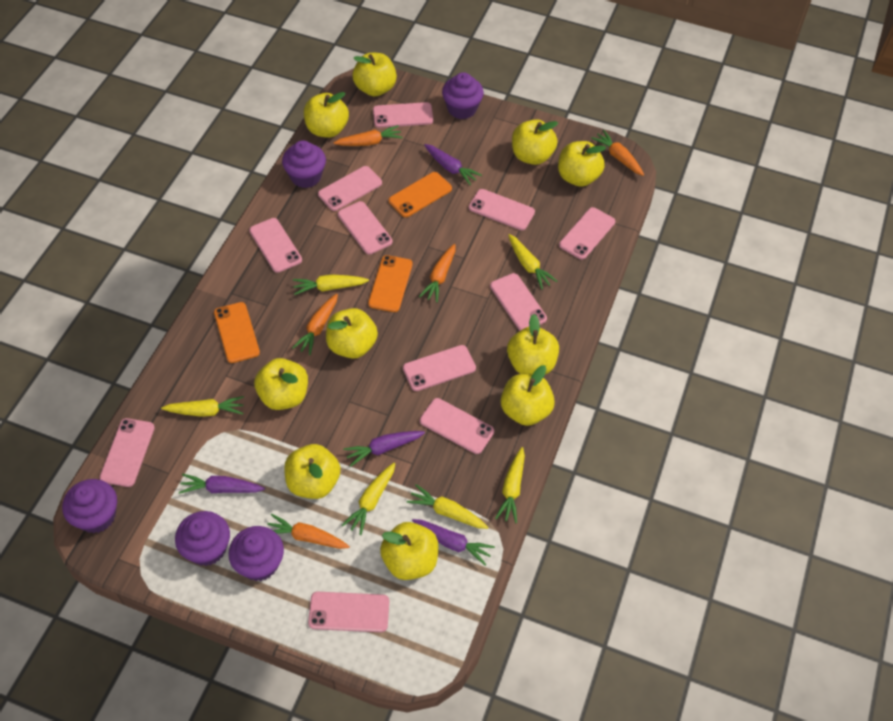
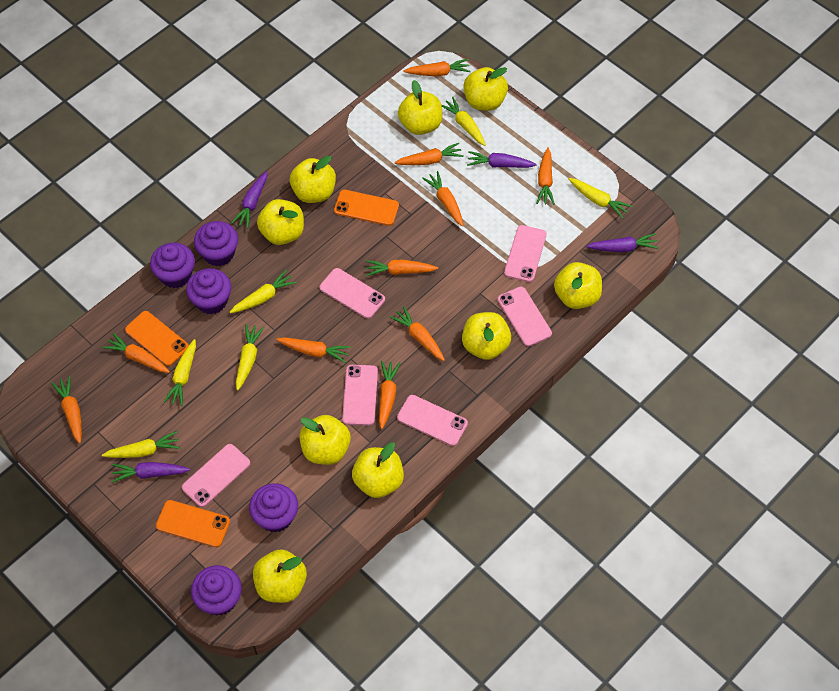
orange carrot: [267,514,350,549] [292,294,338,355] [333,125,403,146] [419,244,455,303] [591,130,644,176] = 5 -> [51,376,82,444] [102,333,170,373] [276,337,350,363] [366,260,438,276] [379,361,400,429] [390,306,445,361] [394,143,464,165] [403,59,471,76] [422,171,463,227] [536,147,555,205] = 10
pink phone: [99,418,155,487] [249,218,302,273] [308,592,389,632] [318,166,382,211] [338,201,393,254] [373,102,433,128] [403,345,476,391] [420,398,494,454] [469,189,535,230] [490,273,547,331] [559,207,615,259] = 11 -> [182,444,250,507] [320,268,385,319] [342,365,378,426] [397,395,468,446] [498,287,552,346] [504,225,547,282] = 6
yellow apple: [254,358,308,410] [284,444,341,499] [304,92,349,138] [326,308,378,359] [352,53,397,96] [380,522,438,580] [501,365,555,426] [507,314,559,374] [512,119,558,165] [558,141,606,187] = 10 -> [253,549,307,603] [257,199,304,245] [290,156,336,203] [299,415,351,465] [352,442,404,498] [398,80,442,135] [462,312,511,360] [463,67,508,111] [554,262,602,309] = 9

